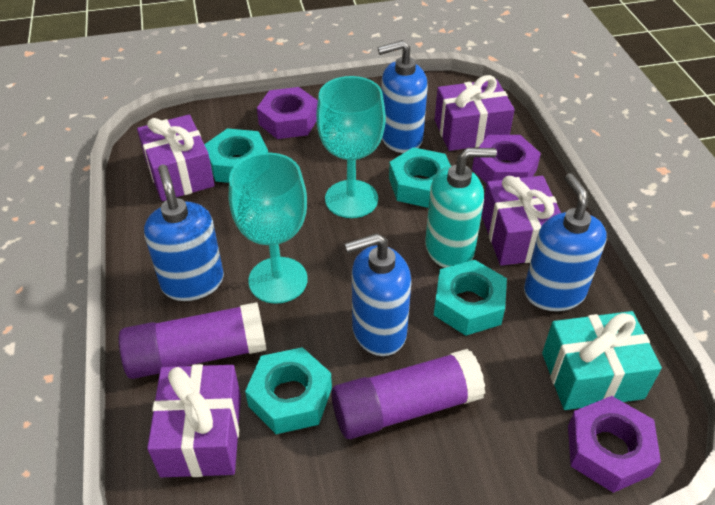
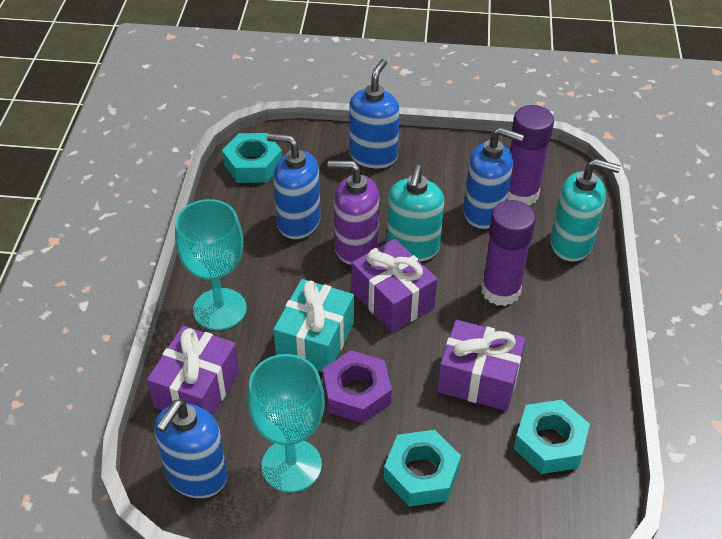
purple gift: [137,115,215,201] [147,364,241,477] [434,75,515,151] [481,176,561,266] = 4 -> [147,325,239,416] [352,239,437,332] [437,320,526,411] = 3
purple nut: [257,87,318,139] [472,135,541,184] [568,396,661,493] = 3 -> [323,350,392,423] = 1
purple soap dispenser: none = 0 -> [328,161,380,265] = 1
turquoise nut: [204,128,268,183] [245,347,332,434] [389,147,451,208] [434,260,507,336] = 4 -> [222,133,282,183] [384,430,461,507] [514,400,590,474] = 3
turquoise soap dispenser: [425,148,497,268] = 1 -> [386,165,444,262] [551,159,621,261] = 2

